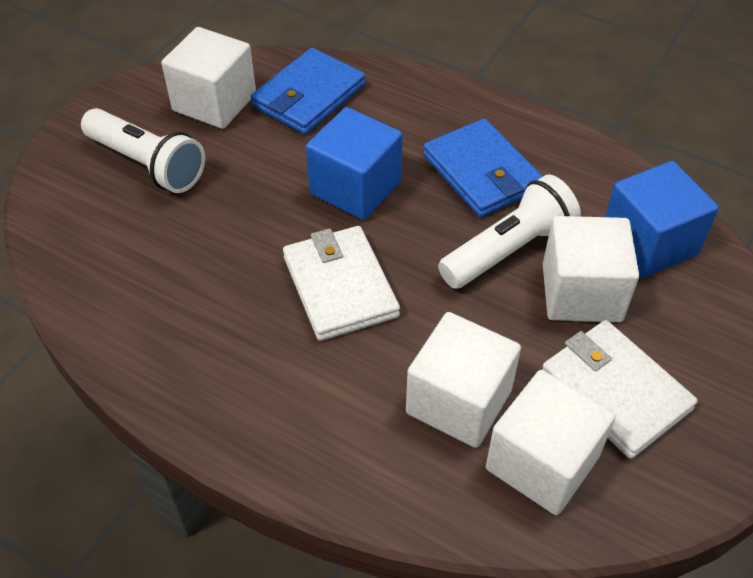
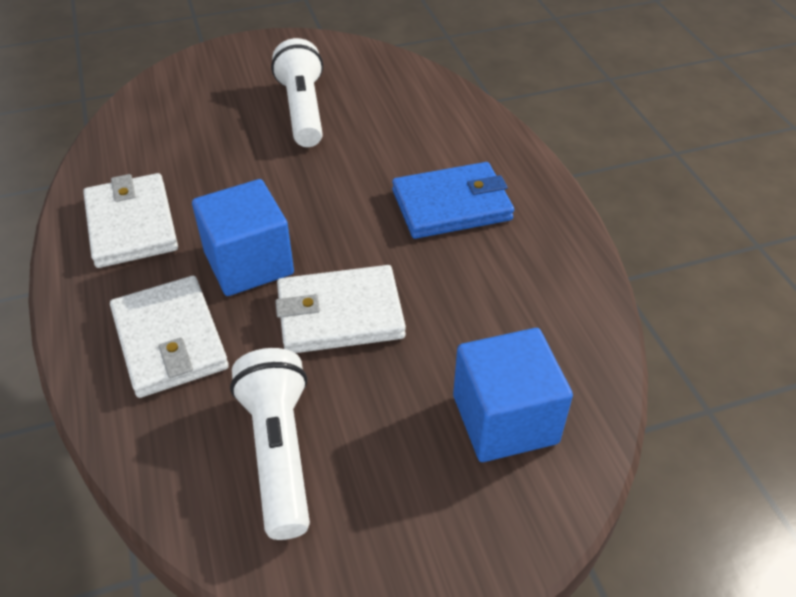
blue wallet: [250,48,365,135] [423,119,543,217] = 2 -> [392,162,514,239] = 1
white cube: [162,27,256,129] [406,312,521,448] [486,370,615,515] [543,216,639,322] = 4 -> none = 0
white wallet: [283,226,400,341] [542,320,698,459] = 2 -> [83,173,178,268] [110,276,229,398] [275,265,406,353] = 3

